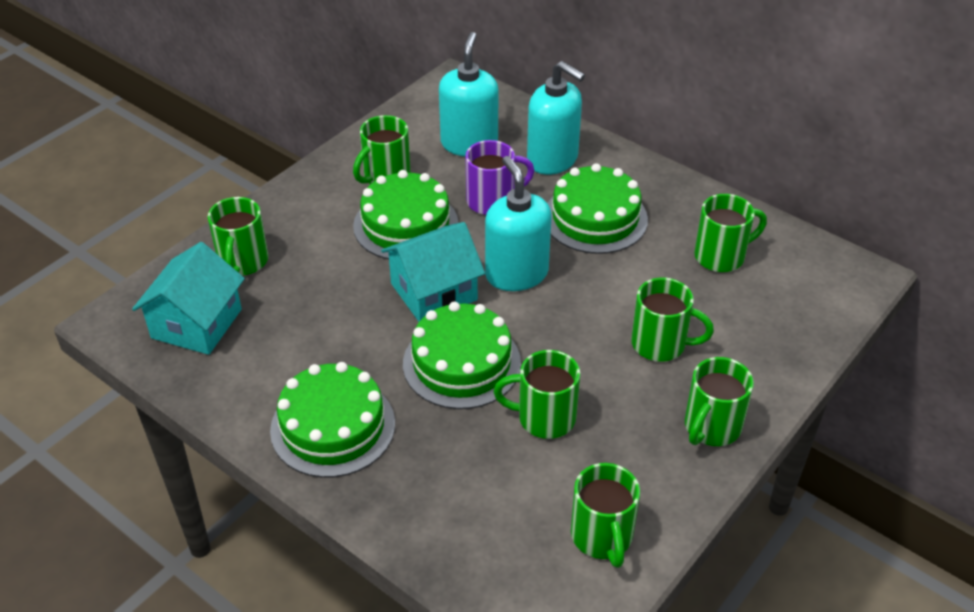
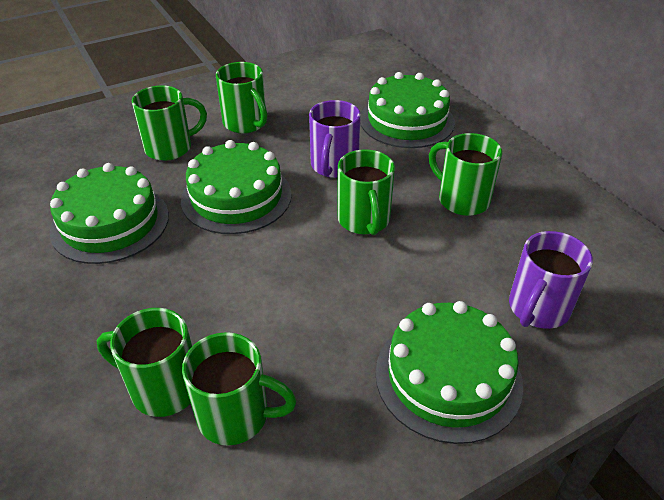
green mug: [208,197,268,276] [353,115,411,184] [494,350,580,439] [571,463,640,568] [631,277,714,362] [685,357,754,446] [694,194,767,272] = 7 -> [97,308,192,417] [132,85,207,161] [182,332,296,446] [216,62,267,133] [338,149,395,235] [429,133,502,216] = 6
purple mug: [465,140,534,215] = 1 -> [309,100,361,178] [509,231,593,329] = 2
turquoise house: [132,242,245,355] [381,222,485,322] = 2 -> none = 0
turquoise soap dispenser: [439,32,499,157] [485,156,551,291] [527,61,585,175] = 3 -> none = 0

